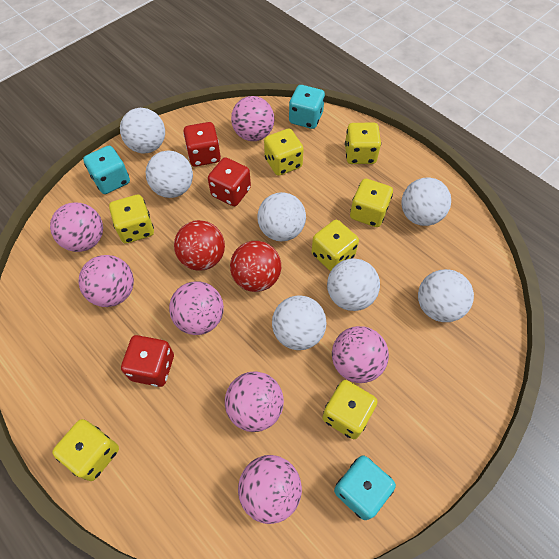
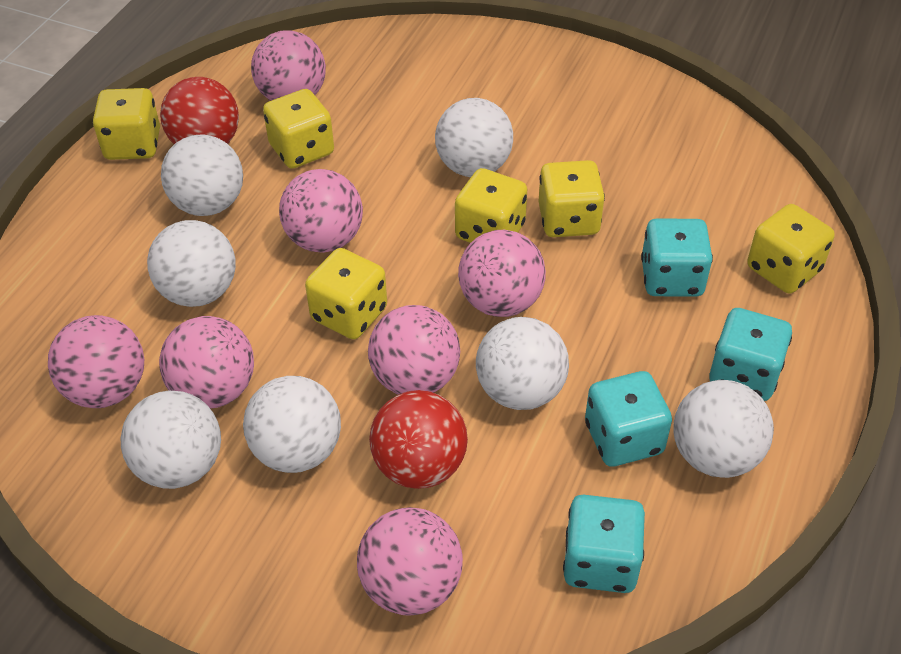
red dice: [121,335,174,387] [183,122,221,167] [208,157,251,206] = 3 -> none = 0
turquoise dice: [83,146,130,194] [289,85,325,129] [334,456,396,520] = 3 -> [563,495,645,593] [585,371,672,466] [641,219,713,297] [709,308,792,401] = 4
yellow dice: [52,419,119,481] [109,195,154,243] [264,129,304,176] [312,220,359,271] [322,380,378,439] [345,123,381,164] [350,178,393,227] = 7 -> [93,88,160,160] [263,89,334,169] [305,248,387,339] [455,168,527,243] [539,160,605,237] [747,204,835,293] = 6

